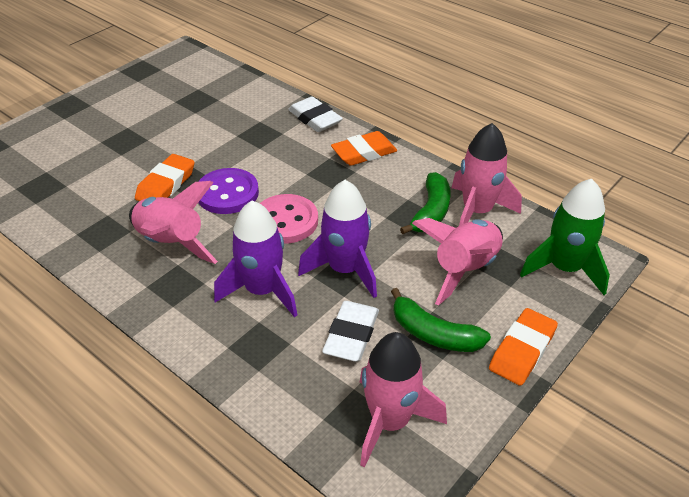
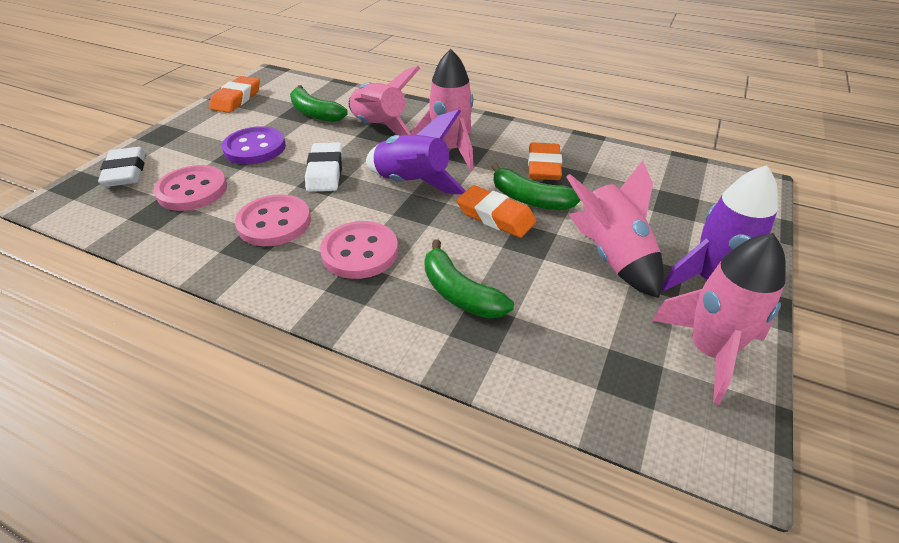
green banana: [391,288,491,352] [400,172,450,234] = 2 -> [290,85,348,122] [424,240,514,319] [491,163,581,210] = 3
green rocket: [520,179,610,295] = 1 -> none = 0
pink button: [260,194,318,244] = 1 -> [154,165,227,211] [235,194,311,246] [320,221,398,279] = 3

